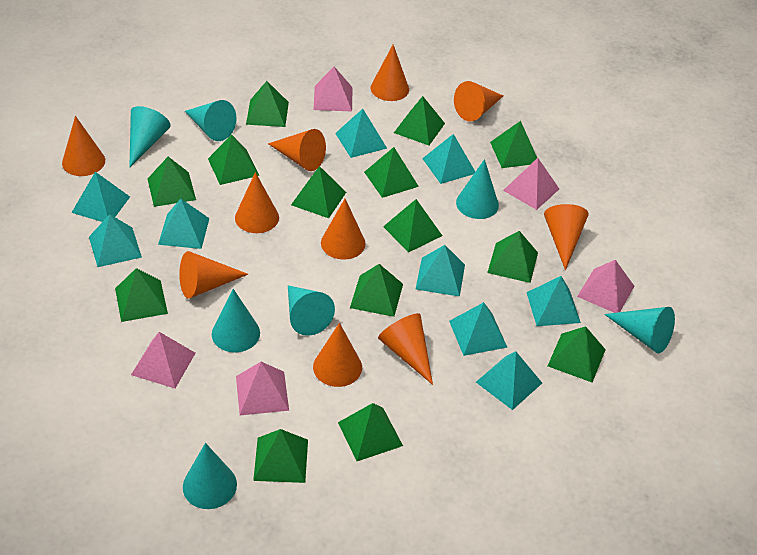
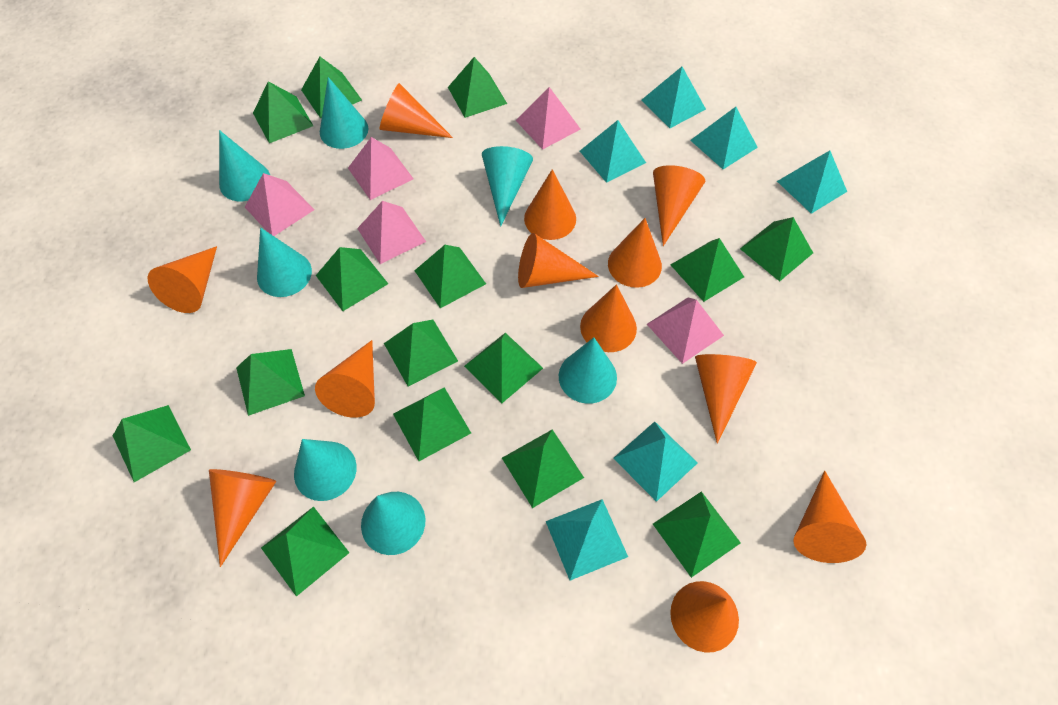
green pyramid: [115,268,168,322] [148,157,196,207] [208,135,260,185] [246,81,289,127] [253,429,308,483] [291,166,346,218] [338,403,403,461] [350,264,403,317] [364,147,419,198] [383,199,442,252] [394,96,445,146] [487,231,538,283] [490,121,537,168] [548,326,606,383] = 14 -> [113,405,191,482] [236,349,305,416] [253,81,313,143] [261,506,349,597] [301,57,362,118] [316,247,388,311] [384,320,458,387] [393,387,471,461] [414,245,486,308] [448,57,507,118] [464,333,543,403] [502,429,584,508] [653,491,741,578] [671,238,744,302] [740,217,813,282] = 15
orange cone: [62,116,105,176] [179,251,248,299] [235,172,279,233] [268,129,326,171] [313,323,362,387] [321,199,366,260] [371,45,409,101] [378,313,433,385] [454,81,503,121] [544,204,589,270] = 10 -> [147,246,217,313] [209,469,276,567] [315,340,375,418] [380,83,453,138] [518,233,599,288] [524,169,576,240] [580,284,637,352] [608,218,662,288] [653,165,705,246] [670,581,739,653] [695,354,757,444] [793,471,866,563] = 12
turquoise pyramid: [71,172,130,222] [89,214,142,267] [158,199,210,249] [335,109,387,158] [416,245,465,297] [422,134,475,184] [449,302,507,356] [476,351,542,410] [526,276,581,326] = 9 -> [546,499,628,581] [580,120,646,183] [613,421,698,502] [642,67,706,128] [690,107,758,169] [777,151,847,214] = 6

